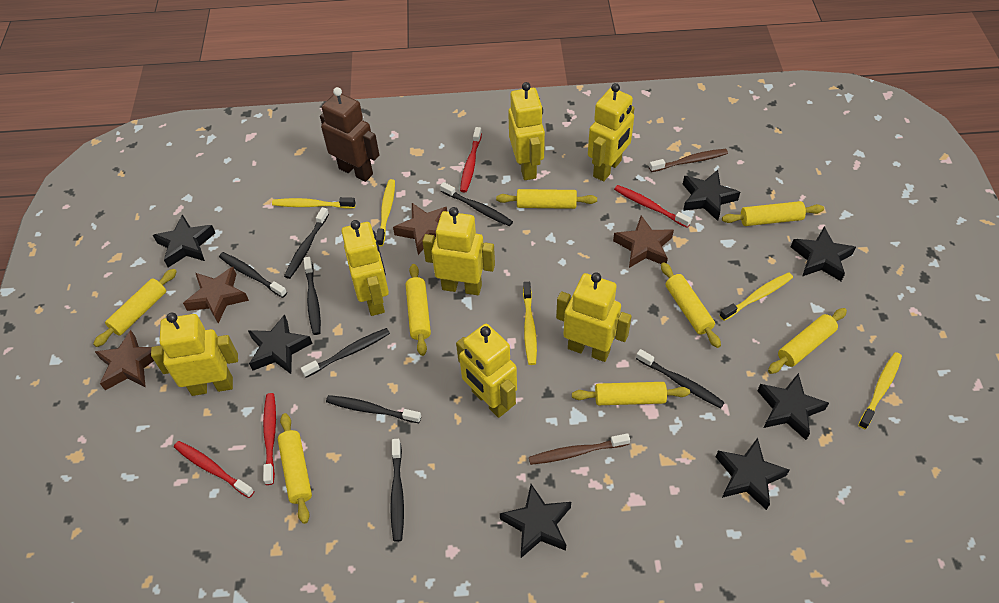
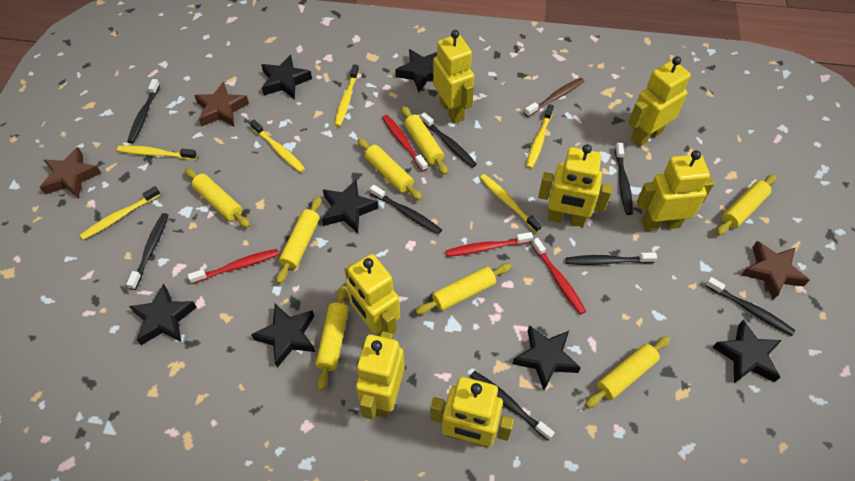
brown robot: [320,87,379,182] = 1 -> none = 0
brown star: [95,330,154,390] [183,267,249,323] [393,203,447,255] [613,215,674,268] = 4 -> [40,147,101,198] [194,81,249,126] [742,241,810,300] = 3
brown toothbrush: [529,433,630,465] [649,149,728,172] = 2 -> [524,78,584,117] = 1
yellow toothbrush: [272,197,356,209] [376,179,395,246] [523,282,537,365] [719,272,793,321] [858,352,902,429] = 5 -> [80,186,161,240] [117,145,197,160] [250,120,305,173] [334,64,359,127] [480,174,542,233] [526,104,554,169] = 6

